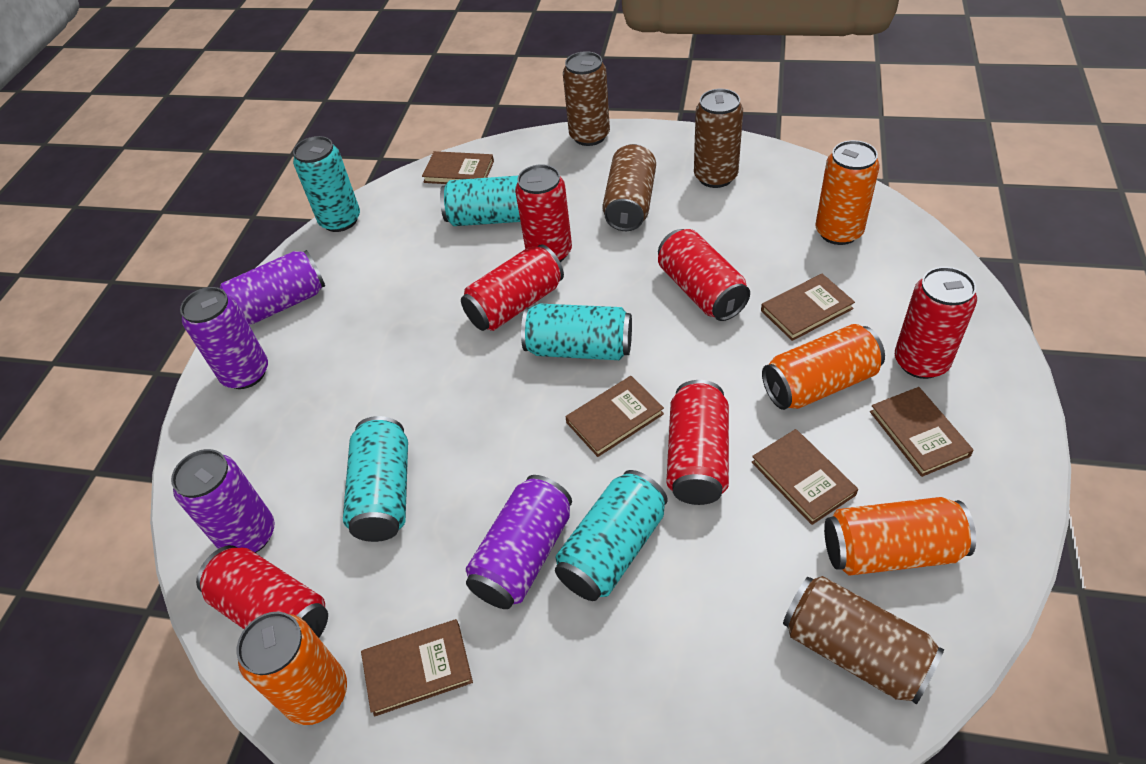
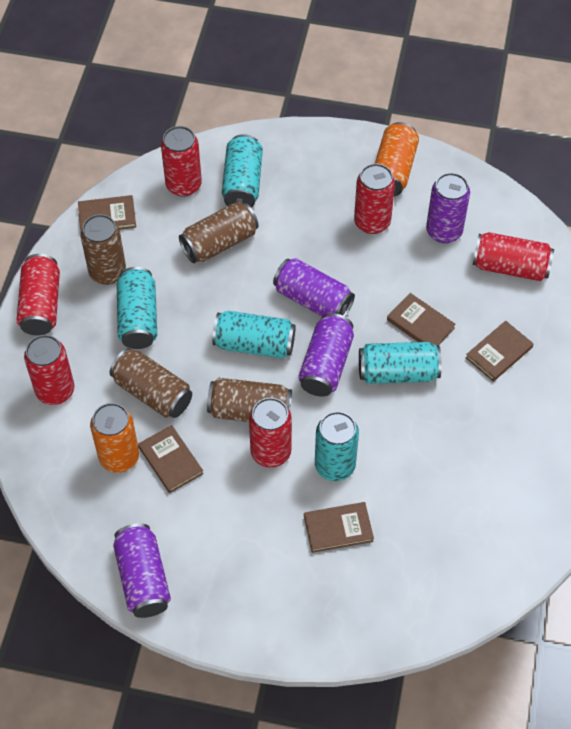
brown book: [361,619,473,717] [422,151,494,184] [565,376,664,457] [752,429,858,525] [761,274,855,341] [870,387,974,477] = 6 -> [78,195,136,230] [138,425,204,493] [304,502,374,553] [387,293,456,345] [466,321,534,382] = 5
orange can: [237,612,347,725] [762,324,885,410] [815,140,880,245] [824,497,976,575] = 4 -> [90,403,139,473] [375,122,419,197] = 2

